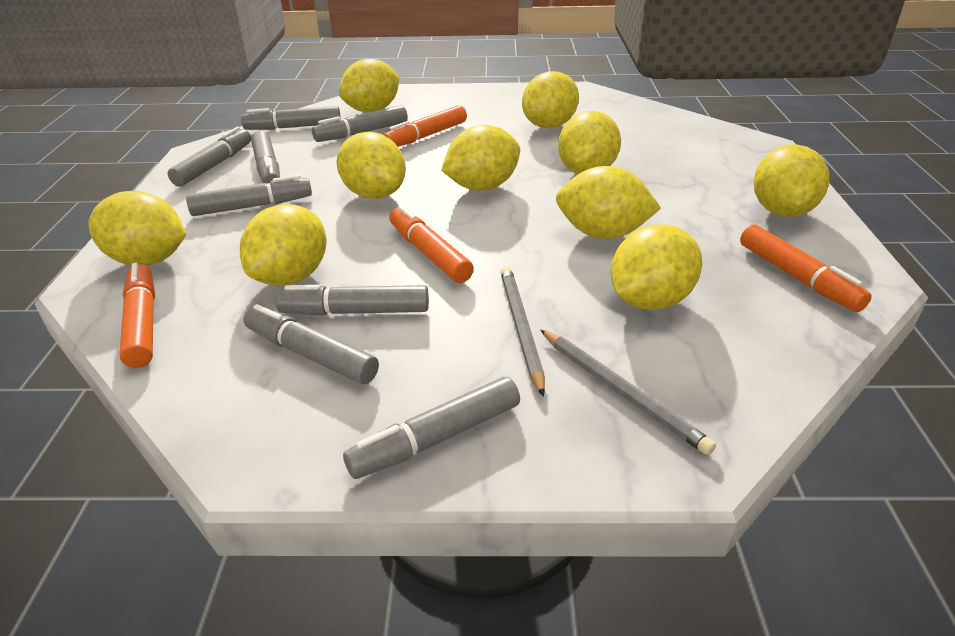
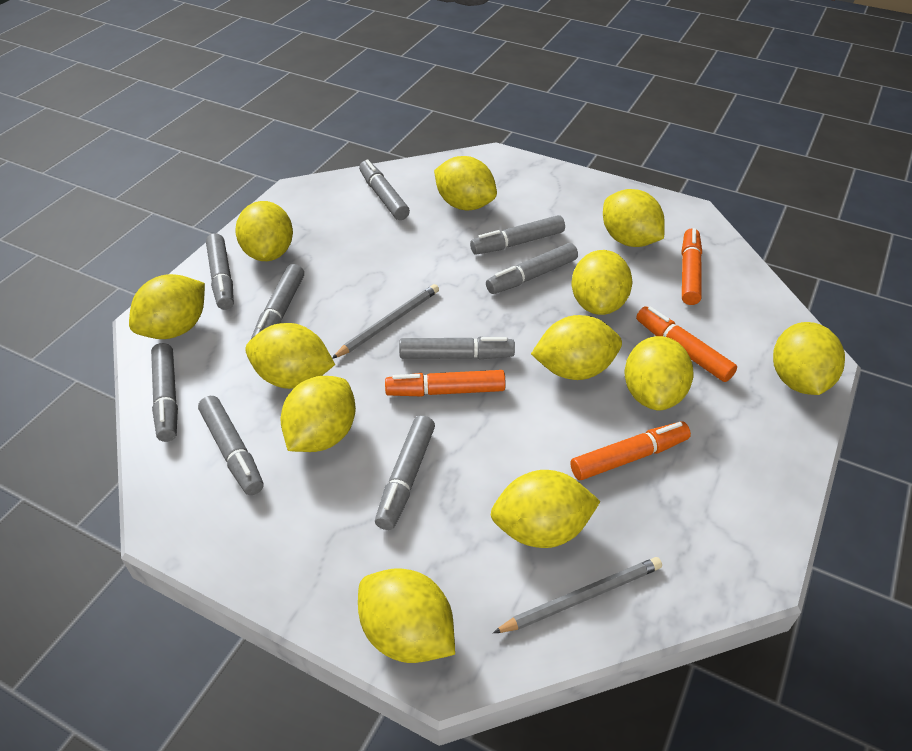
grey marker: [168,127,251,187] [186,175,312,216] [241,106,341,130] [243,304,379,384] [251,131,280,184] [275,285,429,315] [312,105,408,142] [343,377,520,479] = 8 -> [151,343,178,442] [198,396,263,495] [206,233,234,310] [251,264,304,339] [359,159,410,220] [375,415,435,530] [399,337,515,359] [470,215,565,255] [486,243,578,294] = 9
yellow lemon: [88,191,186,265] [240,204,326,286] [336,132,406,199] [339,59,399,113] [441,125,520,191] [522,71,579,128] [556,166,661,239] [558,111,621,174] [610,224,702,310] [754,144,829,217] = 10 -> [129,274,205,339] [235,201,293,261] [245,323,335,389] [281,376,356,452] [358,568,455,663] [434,156,497,210] [491,470,601,548] [531,315,622,380] [571,250,633,315] [603,189,665,247] [624,336,694,411] [773,322,845,395] = 12

